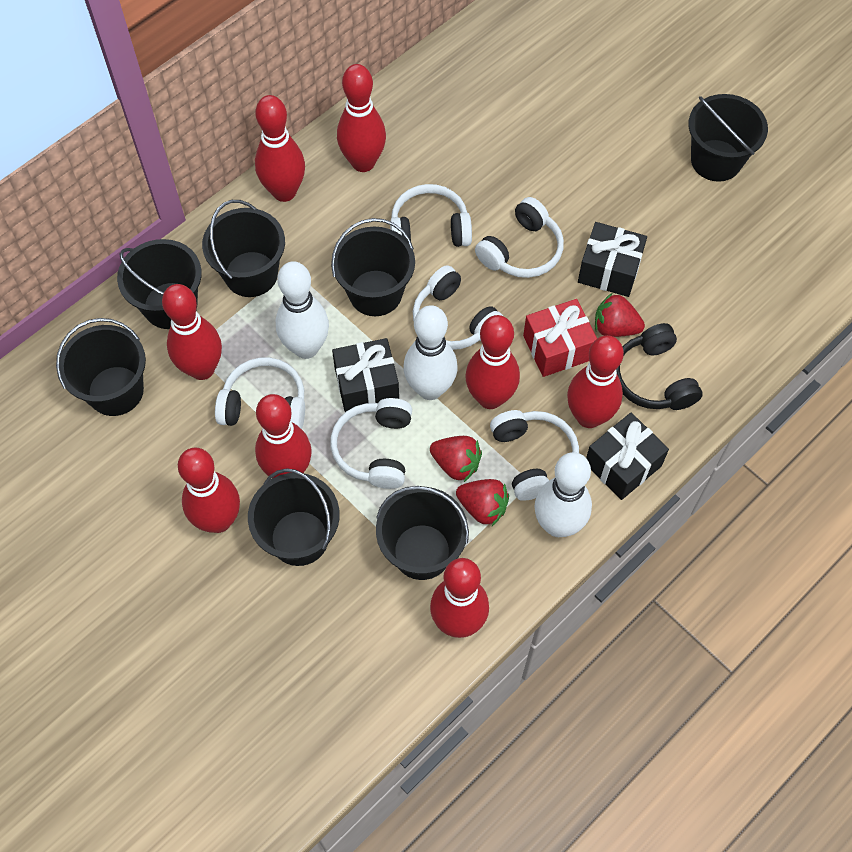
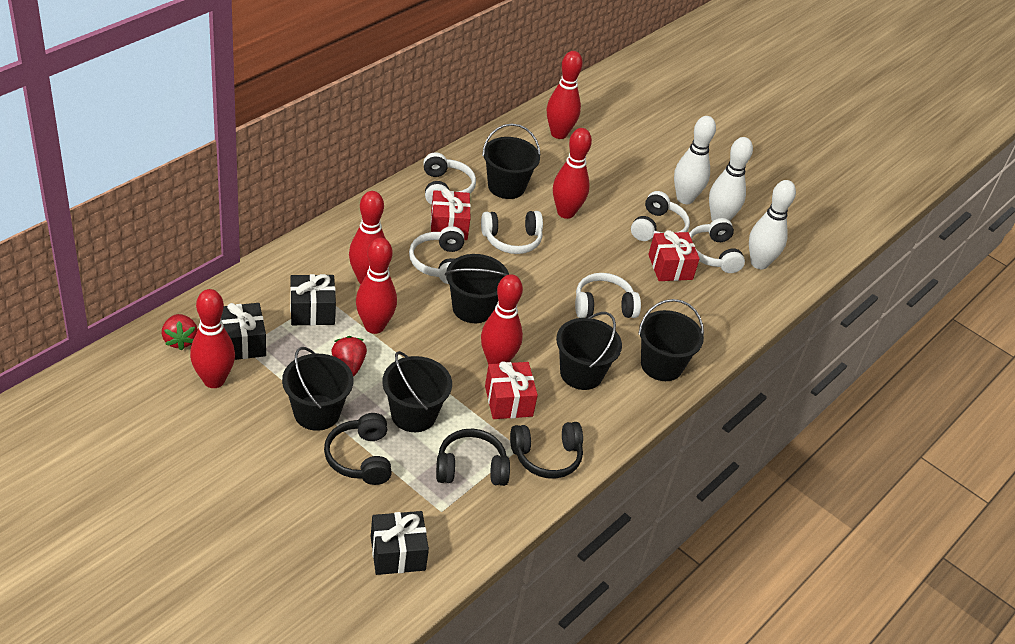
black bucket: [56,318,146,416] [117,239,202,329] [202,200,285,297] [248,468,340,566] [331,218,415,316] [376,486,469,580] [688,94,768,182] = 7 -> [282,347,353,431] [382,351,452,432] [445,254,509,323] [482,124,541,199] [556,312,622,390] [638,299,704,381] = 6
black headphones: [616,323,702,410] = 1 -> [324,413,392,485] [436,429,510,486] [510,422,583,479] = 3
red bowling pin: [162,284,222,380] [178,448,240,533] [255,95,305,202] [255,394,312,478] [337,64,386,172] [430,558,489,638] [465,315,520,409] [567,335,624,428] = 8 -> [190,289,235,388] [349,191,386,284] [356,237,397,334] [481,274,523,365] [547,51,583,139] [553,128,592,219] = 6
red gift: [523,299,597,377] = 1 -> [431,188,471,240] [485,361,538,419] [648,230,700,281] = 3
red strawberry: [430,436,482,482] [456,479,509,526] [595,293,645,337] = 3 -> [162,314,198,351] [331,336,367,376] = 2

